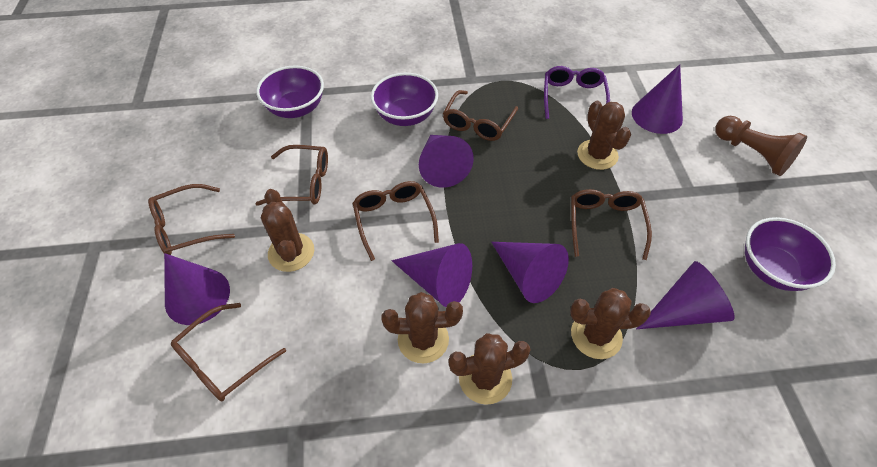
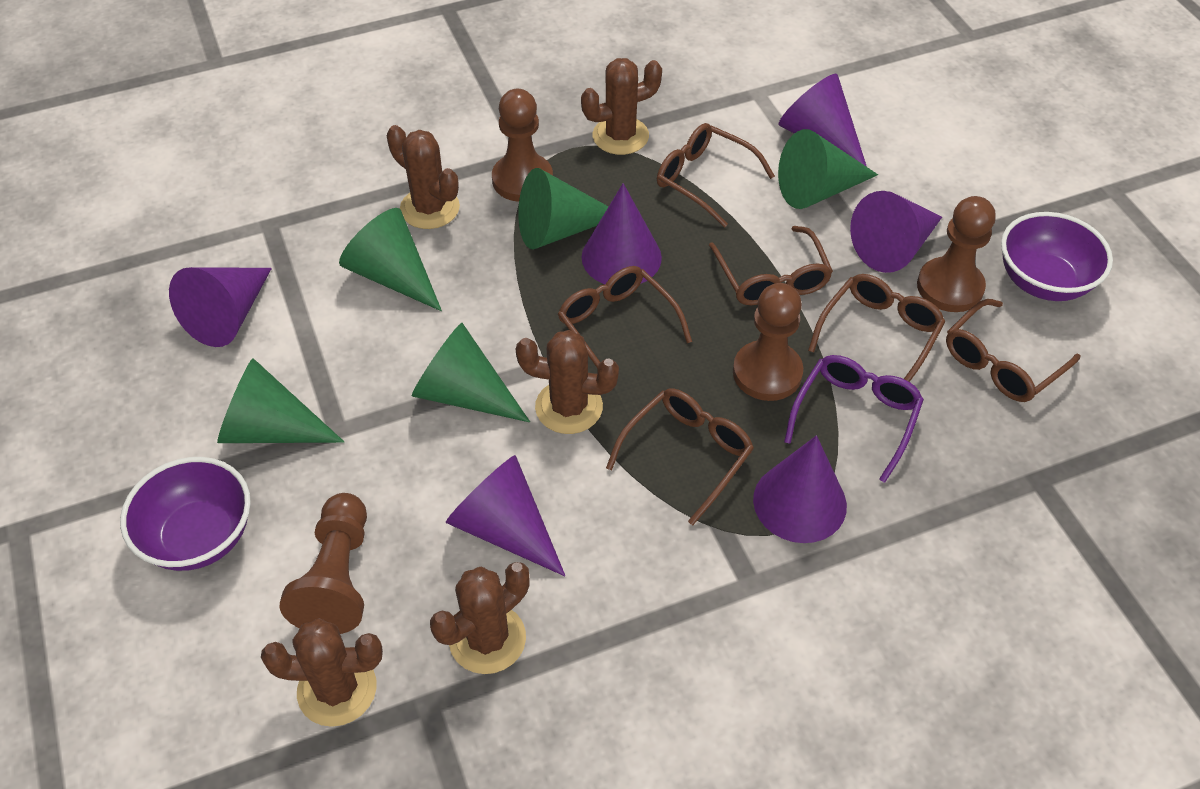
brown pawn: [715,116,807,176] = 1 -> [279,493,367,634] [492,89,553,202] [733,283,803,401] [917,196,996,312] = 4
green cone: none = 0 -> [217,358,344,443] [339,208,442,311] [412,323,530,422] [518,168,609,249] [778,129,878,209] = 5
purple bowl: [256,65,324,118] [371,73,438,126] [745,217,836,291] = 3 -> [120,457,251,571] [1001,212,1113,301] = 2

